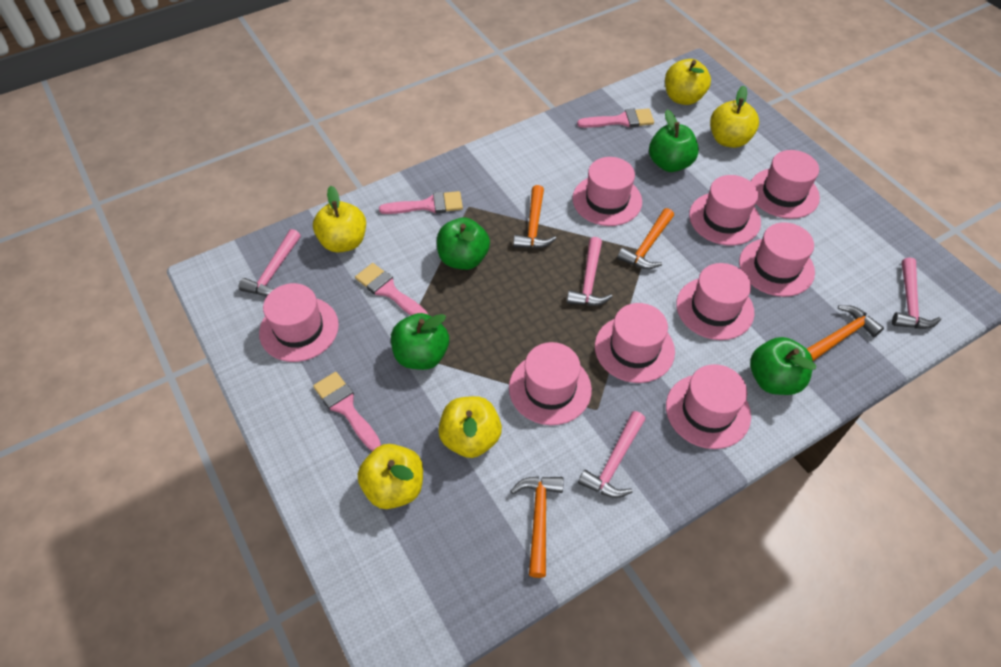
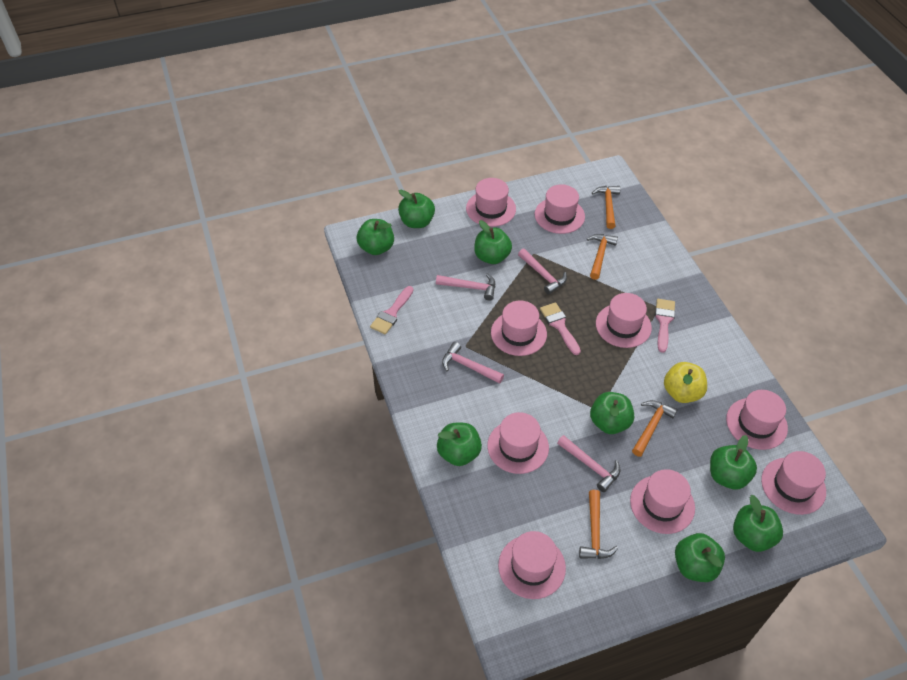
green apple: [391,313,449,370] [437,218,490,270] [649,110,699,172] [750,337,816,395] = 4 -> [357,219,394,255] [398,190,435,228] [437,423,482,466] [474,220,512,264] [590,392,634,434] [675,533,725,582] [710,435,757,490] [733,495,783,552] = 8
pink brush: [313,372,381,451] [355,263,428,316] [379,191,463,214] [577,108,654,128] = 4 -> [370,286,414,335] [540,302,581,355] [655,299,675,353] = 3
yellow apple: [313,186,366,252] [358,444,423,509] [438,396,502,458] [665,59,711,105] [710,86,759,148] = 5 -> [664,362,707,403] = 1

